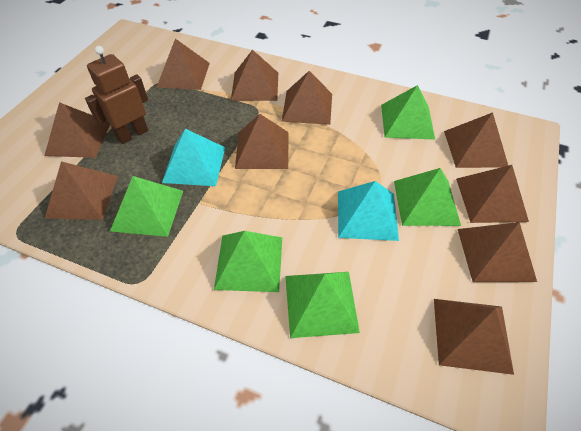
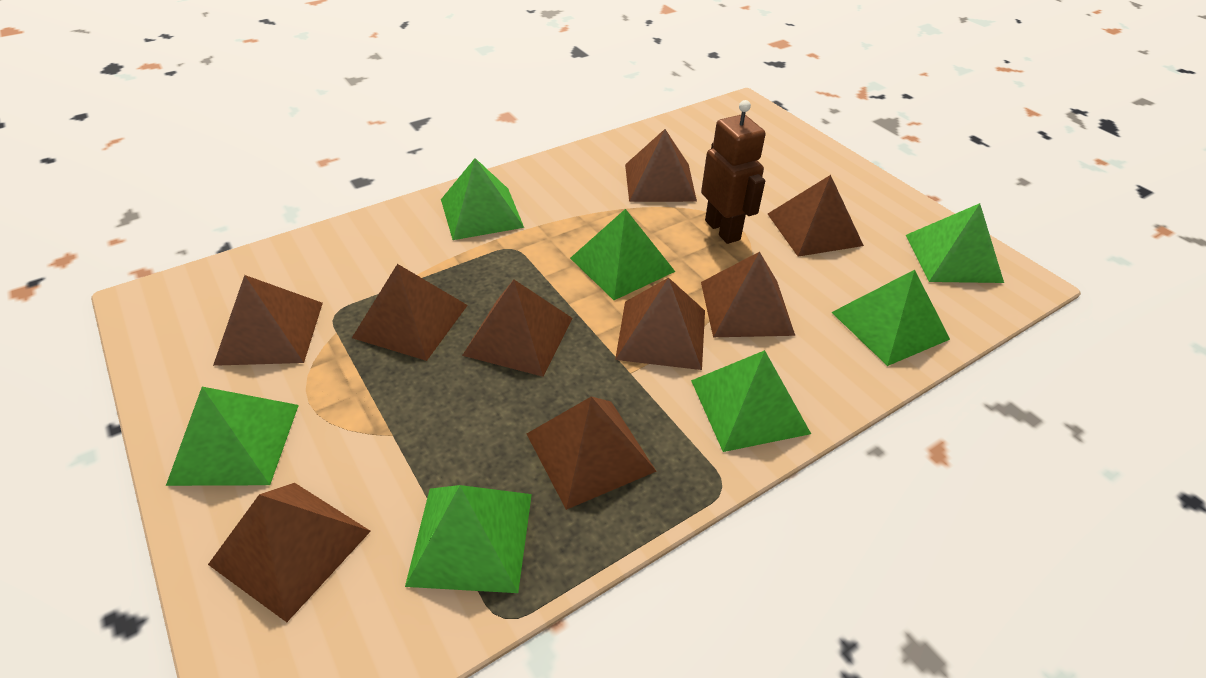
brown pyramid: [44,102,110,158] [45,161,118,220] [156,39,210,90] [231,50,278,101] [235,114,288,169] [282,71,332,125] [434,299,514,375] [444,112,508,168] [456,165,529,223] [458,222,537,282] = 10 -> [208,483,371,622] [213,275,323,366] [352,264,468,361] [462,280,573,377] [527,396,657,510] [615,277,705,370] [625,129,697,202] [701,252,795,337] [768,175,864,257] = 9
green pyramid: [110,176,183,237] [214,231,282,292] [285,272,360,338] [381,85,435,140] [394,168,461,226] = 5 -> [166,387,299,486] [405,485,532,593] [441,158,524,240] [570,209,675,300] [691,350,811,452] [831,270,950,366] [906,203,1004,283] = 7
turquoise pyramid: [162,129,225,186] [338,181,399,241] = 2 -> none = 0

